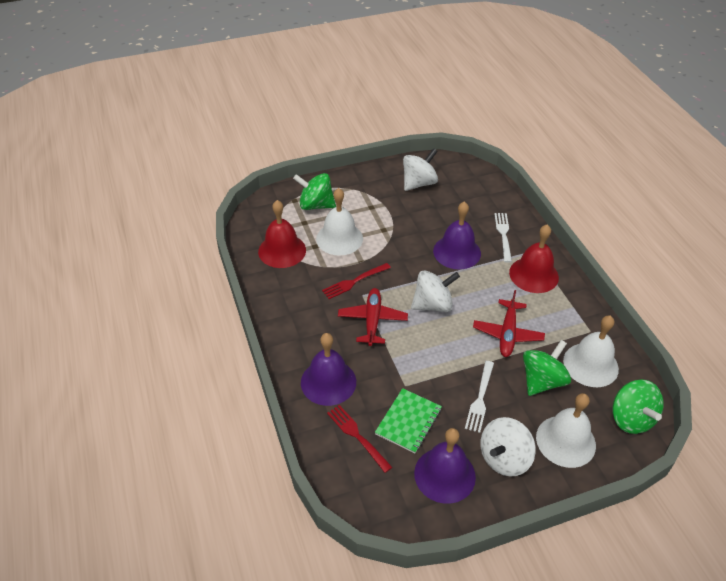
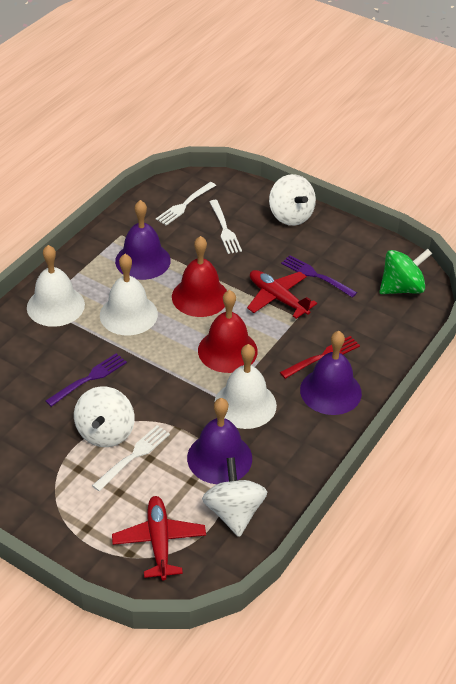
green notebook: [375,388,442,453] = 1 -> none = 0
green spinning top: [293,173,336,210] [523,340,571,396] [613,380,664,434] = 3 -> [379,249,432,294] = 1
purple fork: none = 0 -> [46,353,127,407] [281,255,357,298] = 2
red fork: [322,263,391,299] [327,405,392,473] = 2 -> [280,336,360,379] = 1
white fork: [465,361,494,433] [494,213,512,263] = 2 -> [92,425,170,491] [156,182,216,225] [209,200,242,254] = 3

